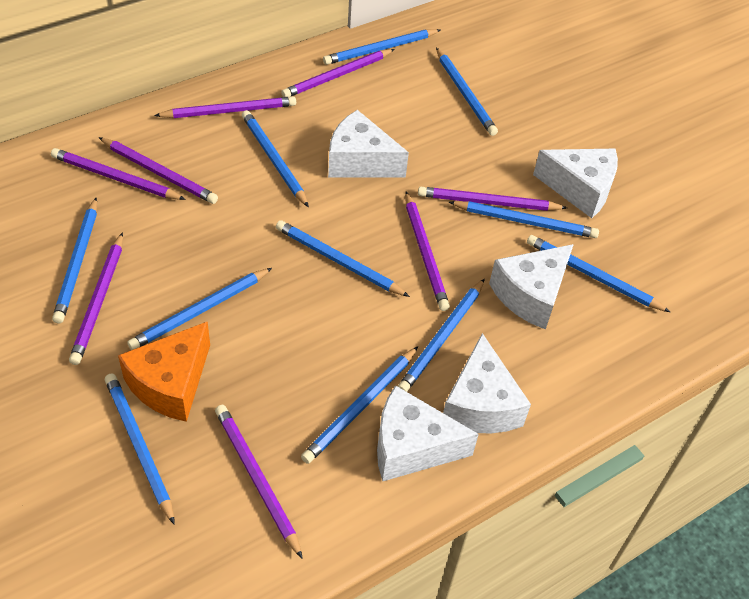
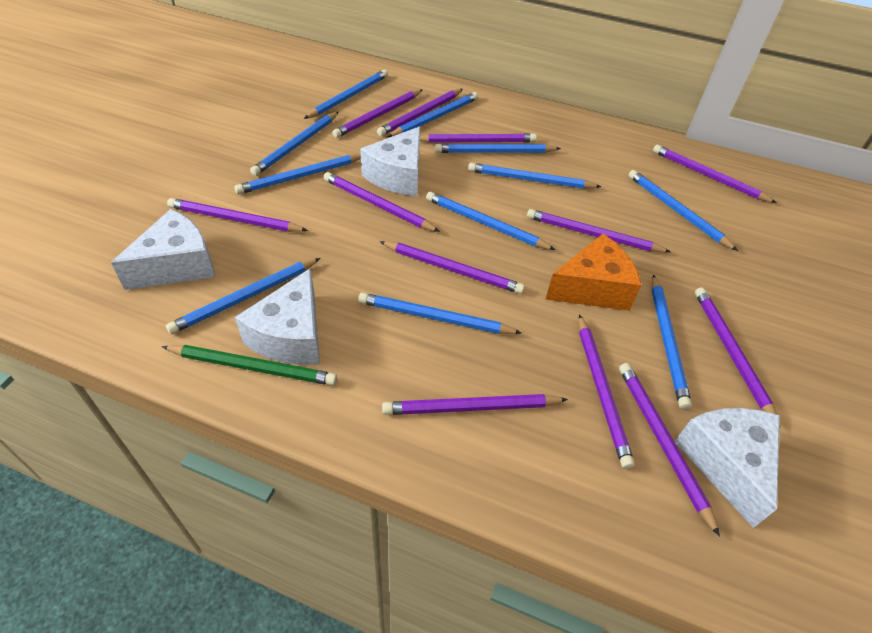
green pencil: none = 0 -> [162,345,337,386] = 1
purple pencil: [51,148,186,200] [69,232,123,365] [98,137,218,204] [154,96,296,118] [215,405,303,559] [281,49,395,97] [405,191,450,311] [418,187,567,211] = 8 -> [167,198,308,232] [323,172,440,232] [332,90,422,138] [377,89,463,136] [380,241,525,294] [382,394,568,415] [420,133,537,143] [527,209,671,252] [579,314,635,469] [619,363,720,537] [653,144,777,203] [695,287,777,414] = 12
white cheese: [328,110,409,178] [377,385,479,481] [443,333,531,434] [489,244,574,329] [533,149,618,218] = 5 -> [111,209,215,290] [235,268,320,365] [360,127,420,196] [674,408,780,528] = 4

